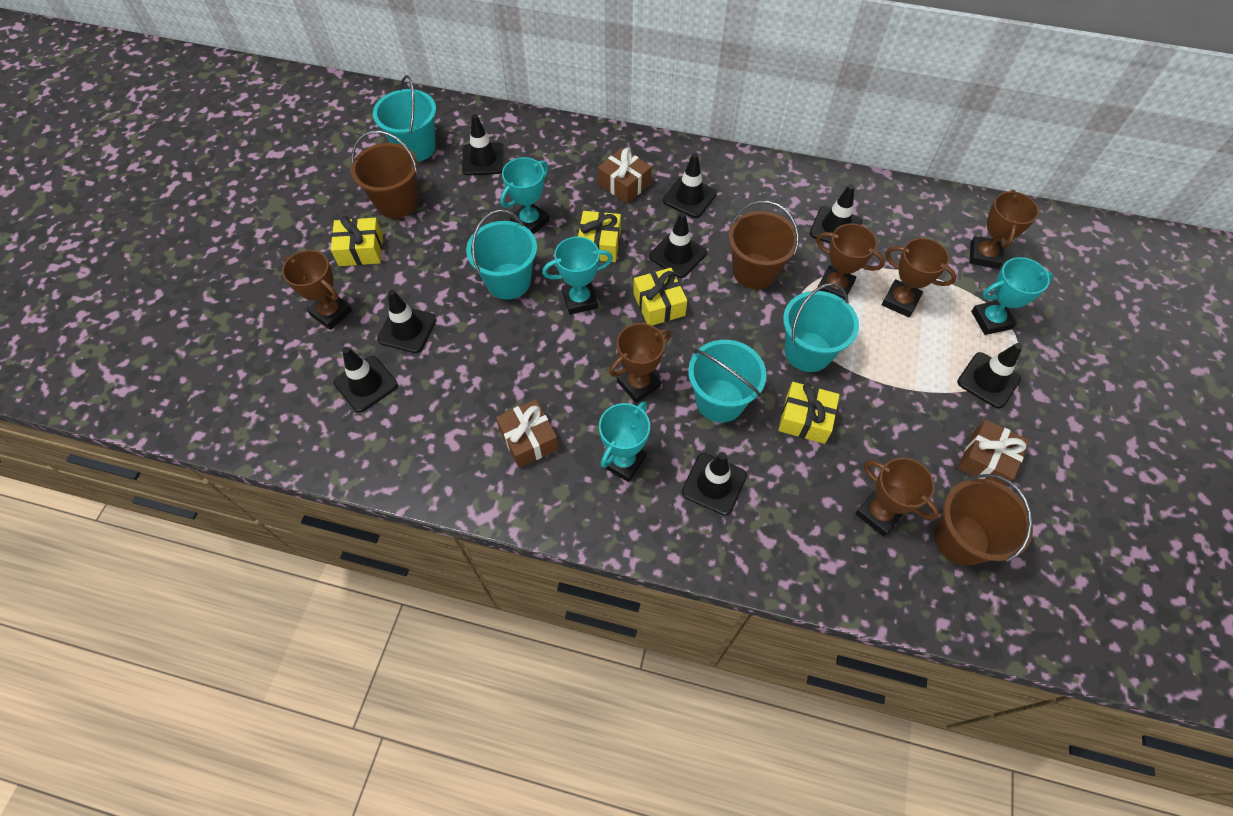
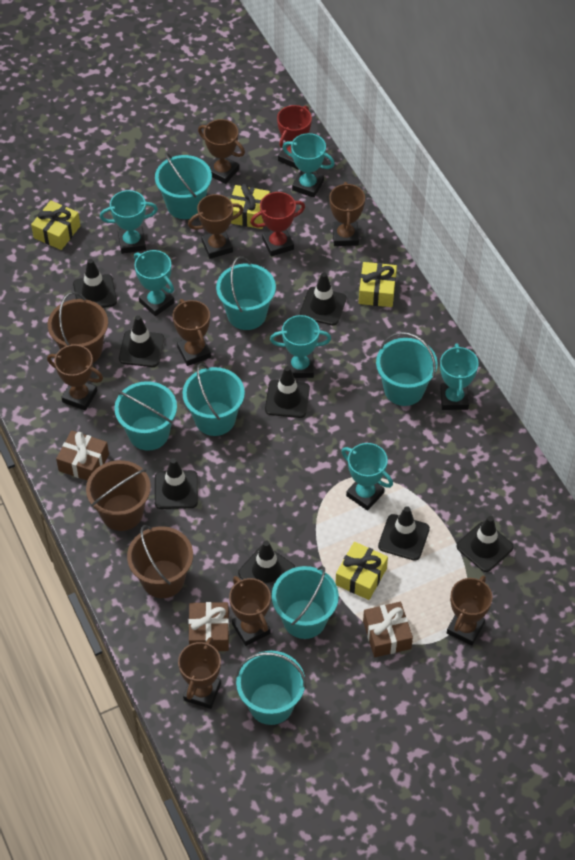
brown trophy: [282,250,352,330] [609,323,671,403] [816,223,885,300] [855,458,939,536] [882,238,957,317] [970,190,1039,269] = 6 -> [47,345,103,411] [173,299,211,366] [178,637,221,709] [188,194,243,259] [198,119,245,184] [229,576,271,646] [329,182,365,246] [447,576,493,645] = 8
red trophy: none = 0 -> [250,192,305,256] [277,105,312,170] = 2
turquoise bucket: [373,75,436,162] [466,210,537,300] [688,340,767,422] [783,283,859,372] = 4 -> [114,381,177,451] [155,152,212,219] [182,363,245,436] [216,256,276,330] [236,651,306,725] [272,566,339,639] [376,332,438,406] = 7
turquoise trophy: [500,157,549,235] [542,237,613,315] [599,401,650,482] [971,257,1053,335] = 4 -> [100,190,158,254] [134,250,174,316] [270,315,331,378] [282,133,335,198] [341,443,393,511] [440,344,479,410] = 6

